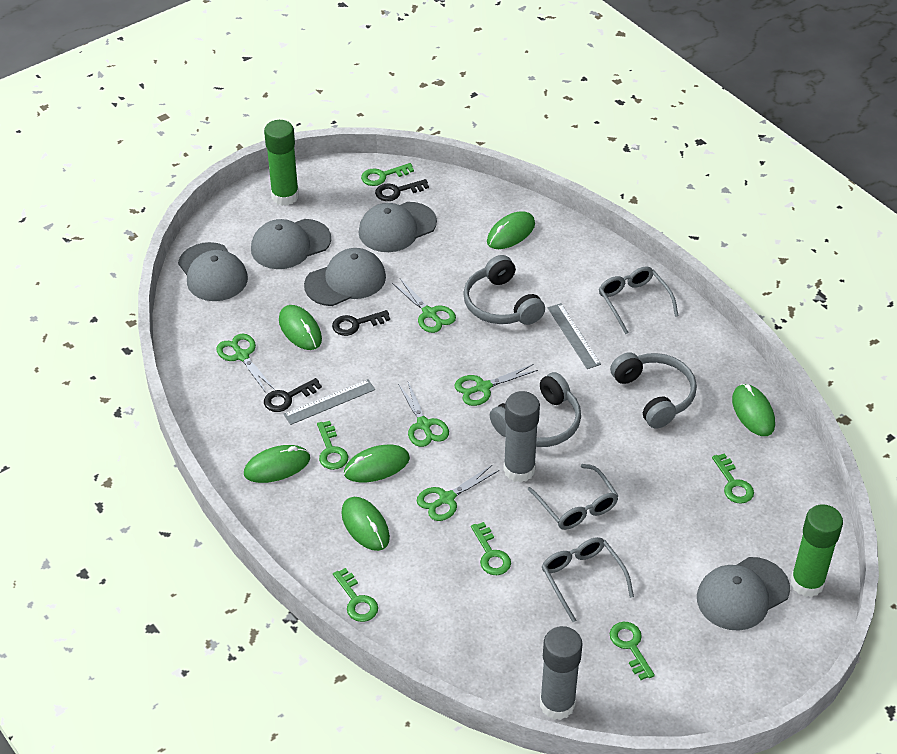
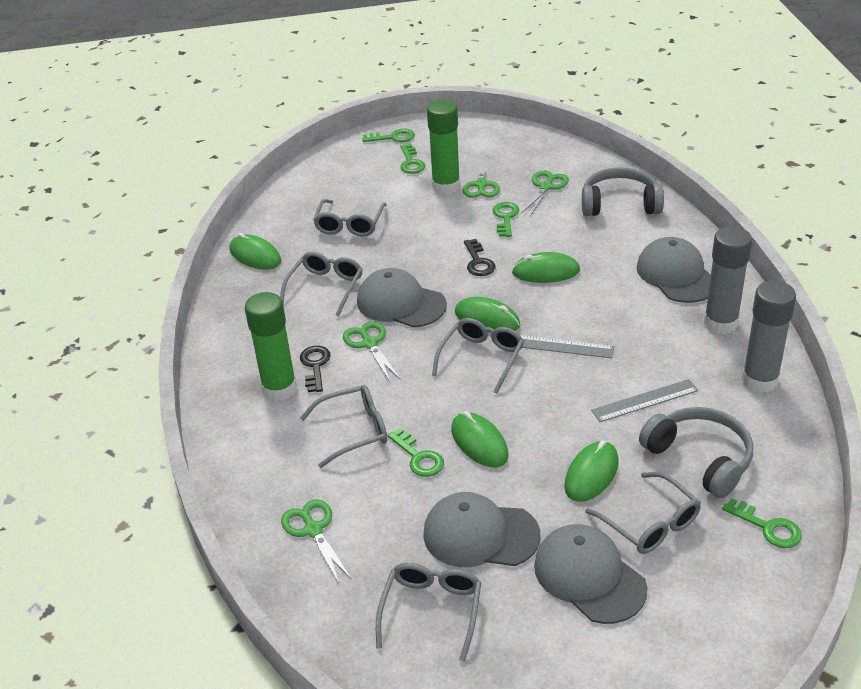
black key: [264,378,322,412] [332,310,390,336] [375,179,429,201] = 3 -> [300,346,331,392] [464,239,495,276] = 2
green key: [317,421,348,470] [333,568,378,622] [361,163,414,186] [471,522,511,575] [610,622,655,680] [712,453,754,504] = 6 -> [362,129,415,142] [388,428,444,477] [400,144,426,174] [493,202,519,237] [722,498,802,548] = 5
green mouse: [244,445,310,483] [279,305,322,350] [341,497,390,551] [344,445,410,482] [487,211,535,249] [732,384,775,436] = 6 -> [230,233,281,269] [451,411,508,467] [455,297,521,332] [512,252,580,283] [564,441,619,502] = 5
green scissors: [216,334,275,393] [392,279,456,333] [398,382,449,447] [417,465,499,521] [454,364,538,406] = 5 -> [281,499,352,583] [343,321,401,382] [463,156,500,198] [521,171,569,216] = 4
grey cap: [178,242,248,301] [251,219,331,269] [304,248,386,306] [359,202,437,252] [697,557,790,631] = 5 -> [357,268,447,328] [423,492,541,567] [534,524,647,624] [636,237,711,303] = 4
grey glasses: [528,464,619,530] [541,537,634,622] [599,267,678,334] = 3 -> [280,252,363,316] [300,385,387,468] [313,199,386,236] [376,563,481,662] [432,318,524,393] [585,472,701,554] = 6
grey headphones: [463,255,545,325] [490,372,581,447] [610,352,697,429] = 3 -> [582,167,664,216] [639,407,753,498] = 2

